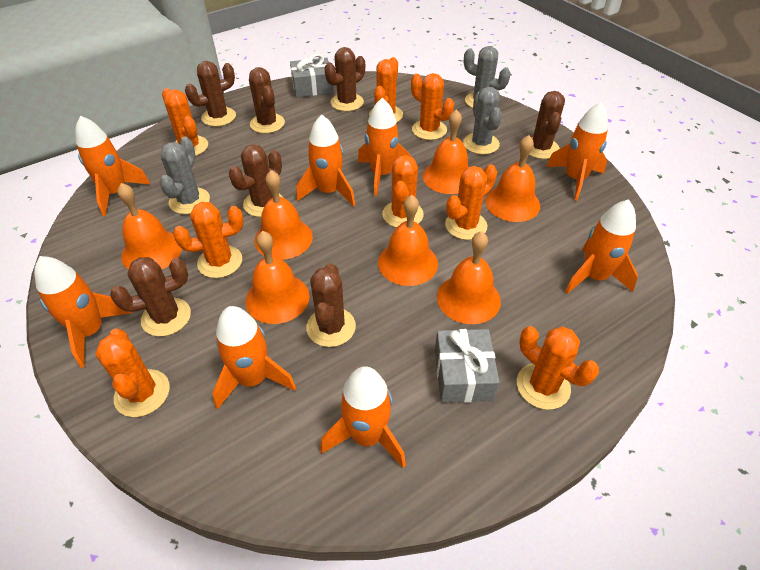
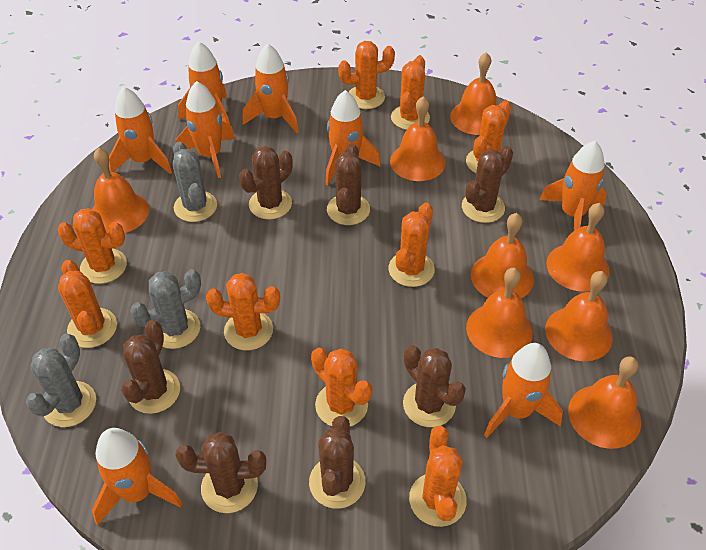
grey gift: [290,54,334,98] [435,329,500,403] = 2 -> none = 0
orange bell: [117,183,182,270] [245,231,309,324] [255,170,313,260] [378,195,438,286] [423,109,468,194] [437,231,501,324] [485,135,540,222] = 7 -> [92,147,149,233] [390,96,446,181] [450,52,497,135] [466,268,533,358] [471,213,534,298] [545,271,613,361] [546,203,610,292] [568,356,641,449] = 8
orange cactus: [95,329,170,417] [162,88,208,156] [173,202,244,278] [369,57,403,122] [382,155,424,228] [411,73,454,140] [445,164,497,240] [517,326,599,410] = 8 -> [58,208,127,284] [58,260,117,348] [206,273,280,350] [311,348,372,426] [338,41,395,109] [388,203,435,287] [391,56,430,130] [409,426,467,527] [466,100,511,173] = 9

